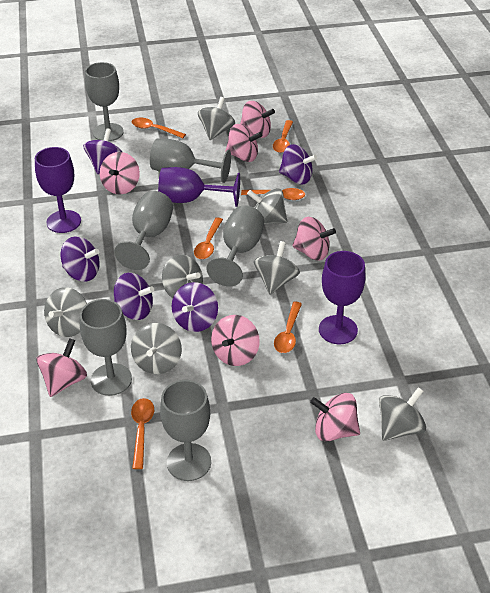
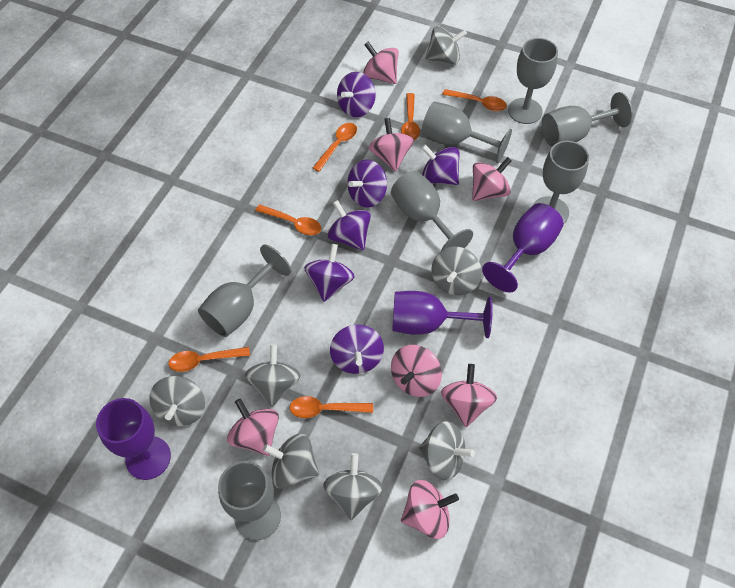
grey goblet: [80,299,132,396] [85,62,124,141] [114,191,173,270] [150,139,231,183] [160,380,211,481] [207,205,264,287] = 6 -> [198,245,291,337] [218,461,281,540] [391,171,473,251] [422,101,512,164] [508,38,558,124] [533,141,589,223] [542,92,633,147] = 7
purple spinning top: [60,236,100,282] [83,128,122,174] [114,273,154,320] [172,282,218,332] [279,144,317,184] = 5 -> [304,244,355,302] [327,200,371,251] [330,325,384,374] [337,72,376,117] [347,159,387,208] [421,144,460,185] = 6

